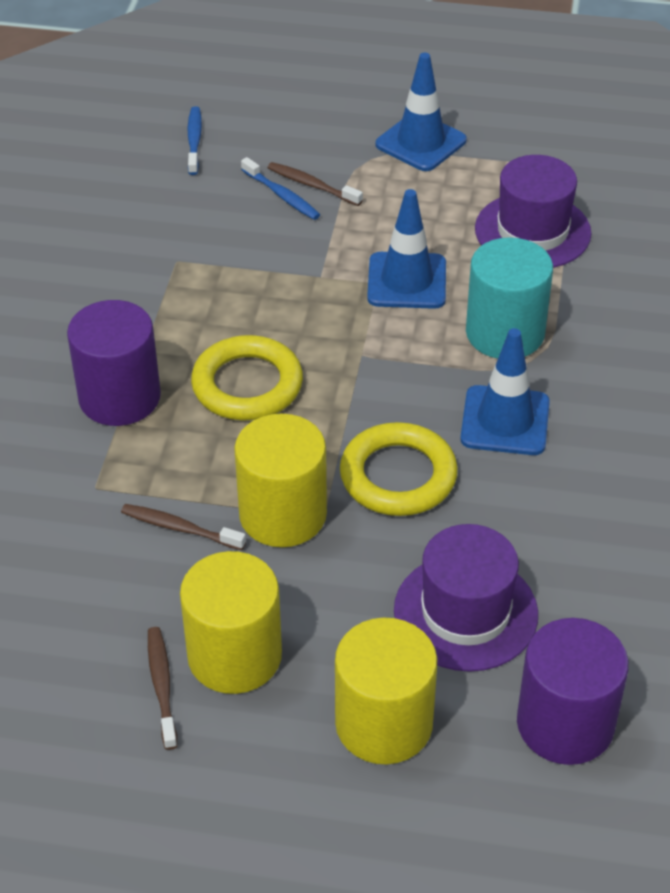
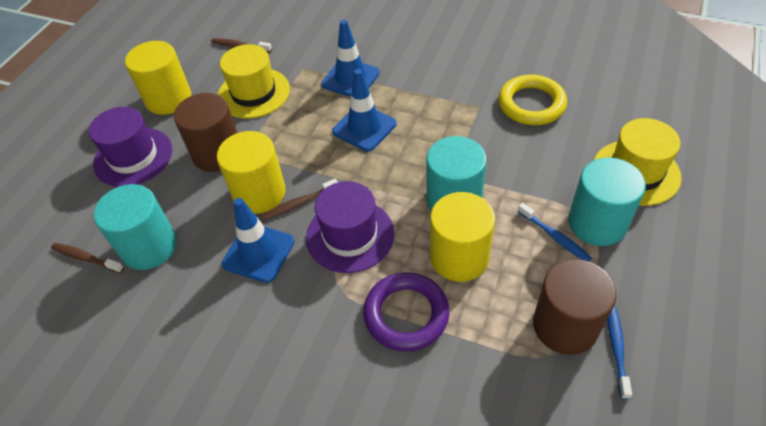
brown cylinder: none = 0 -> [174,93,237,172] [533,259,617,355] = 2
purple cylinder: [67,300,161,426] [517,618,629,765] = 2 -> none = 0
purple ring: none = 0 -> [363,272,449,351] = 1
turquoise cylinder: [466,237,553,359] = 1 -> [94,184,177,270] [426,136,487,210] [568,158,646,246] = 3
yellow hat: none = 0 -> [218,44,290,119] [594,118,681,206] = 2
yellow ring: [191,335,303,420] [340,422,458,516] = 2 -> [498,75,567,125] = 1

